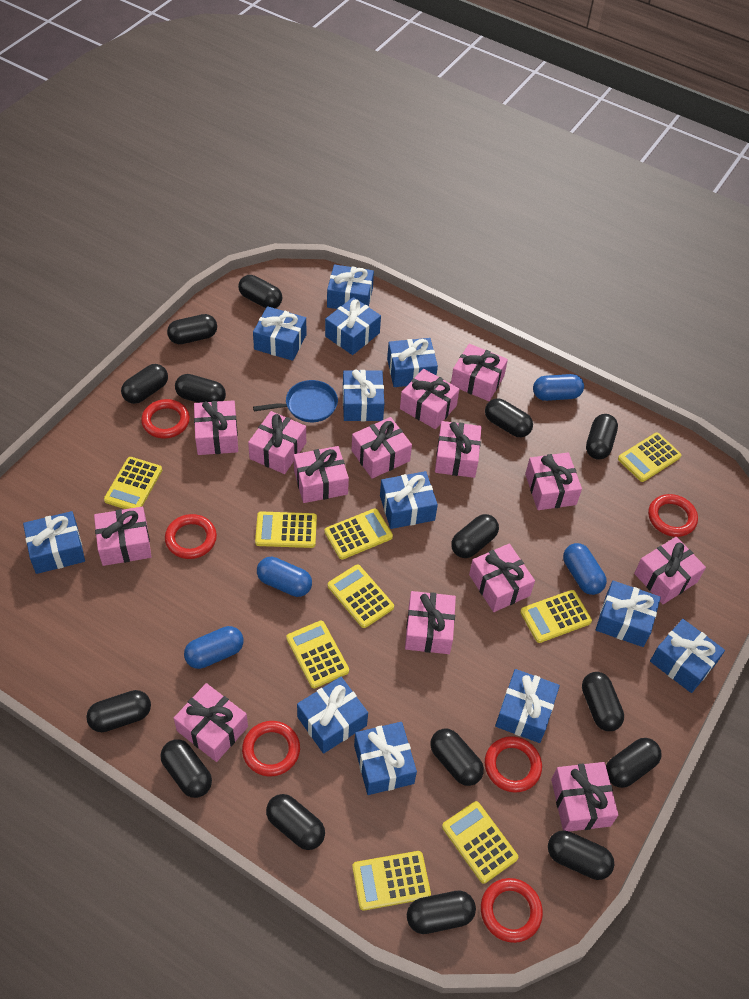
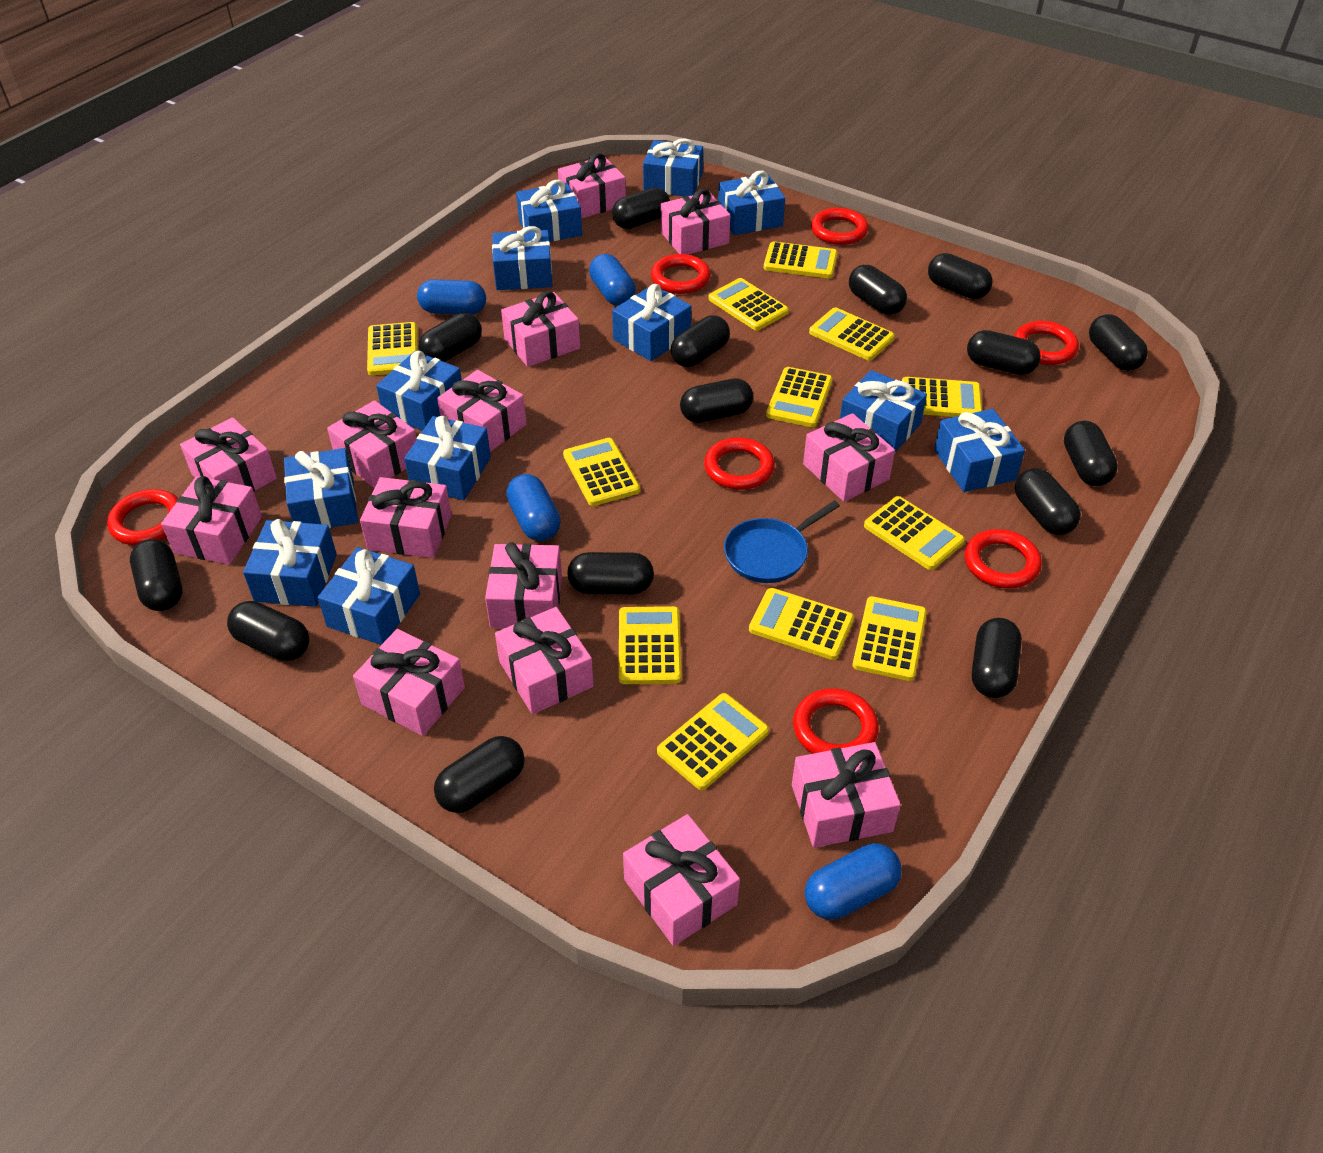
red ring: [141,399,190,438] [165,514,217,559] [242,721,300,777] [481,878,543,943] [485,736,542,793] [648,494,698,537] = 6 -> [107,489,178,545] [651,254,711,294] [704,437,775,490] [793,688,879,754] [811,208,868,245] [965,529,1042,589] [1014,321,1079,365] = 7
yellow calculator: [104,457,162,509] [255,511,317,548] [286,621,349,688] [325,508,393,560] [328,564,394,628] [352,851,431,911] [442,801,518,884] [520,590,592,643] [618,433,681,482] = 9 -> [367,322,418,375] [563,438,640,506] [619,606,682,684] [657,693,769,790] [708,278,789,331] [749,588,854,660] [764,241,838,278] [766,367,832,427] [809,307,895,361] [853,596,927,681] [864,496,965,570] [902,377,982,417] = 12

